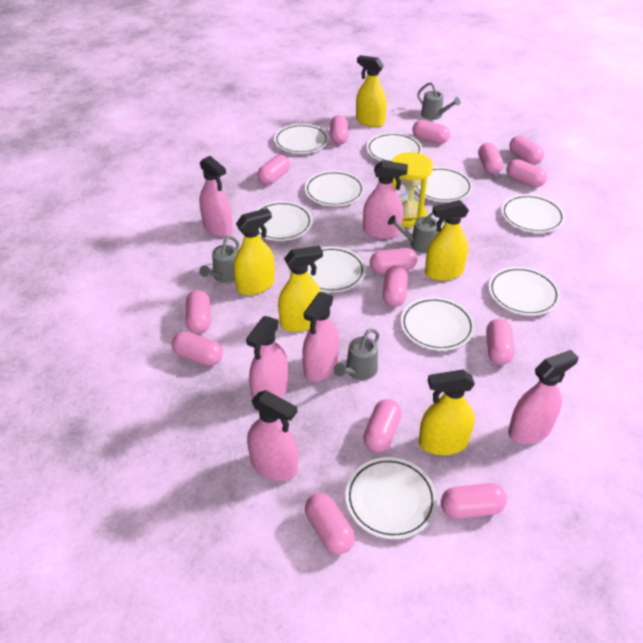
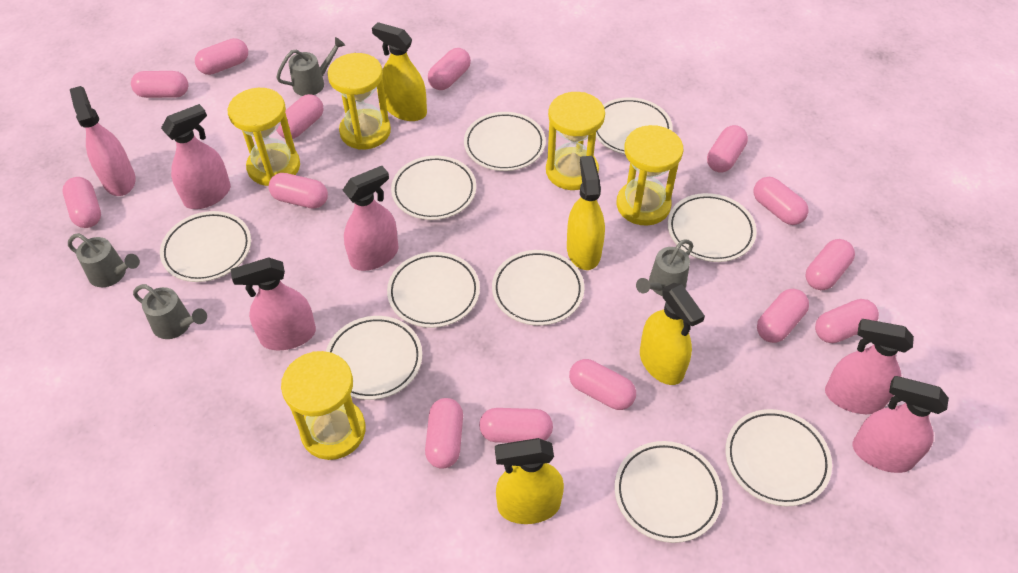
yellow hourglass: [392,152,433,227] = 1 -> [228,88,300,186] [281,351,366,460] [327,53,391,150] [546,92,605,190] [617,125,683,226] = 5
yellow spray bottle: [234,208,275,295] [278,246,323,332] [356,55,387,127] [419,370,475,455] [425,200,469,281] = 5 -> [372,22,427,121] [495,438,564,524] [567,156,605,270] [640,283,705,385] = 4

